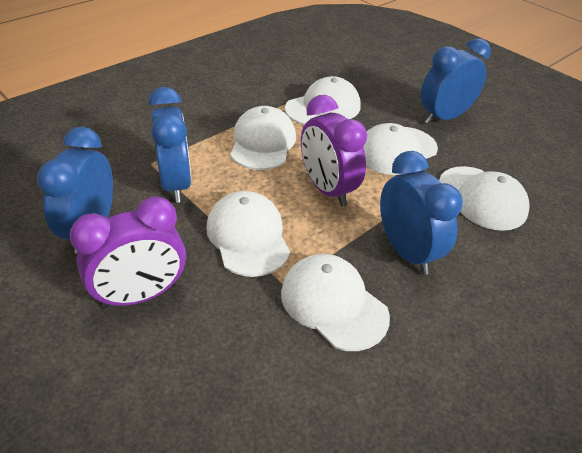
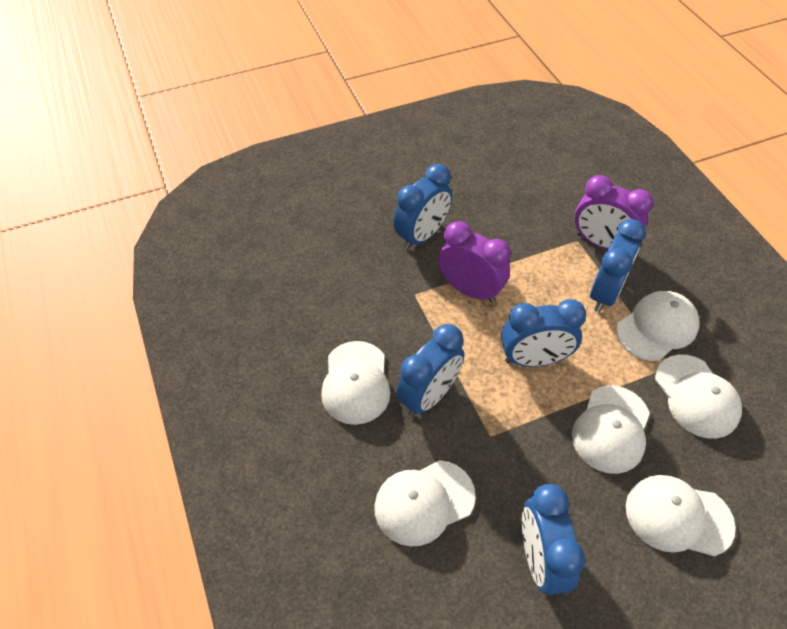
blue clock: [37,127,113,253] [148,87,191,203] [380,151,463,275] [421,38,491,124] = 4 -> [393,164,452,250] [396,324,464,417] [501,299,586,367] [522,484,585,595] [590,219,646,312] = 5

